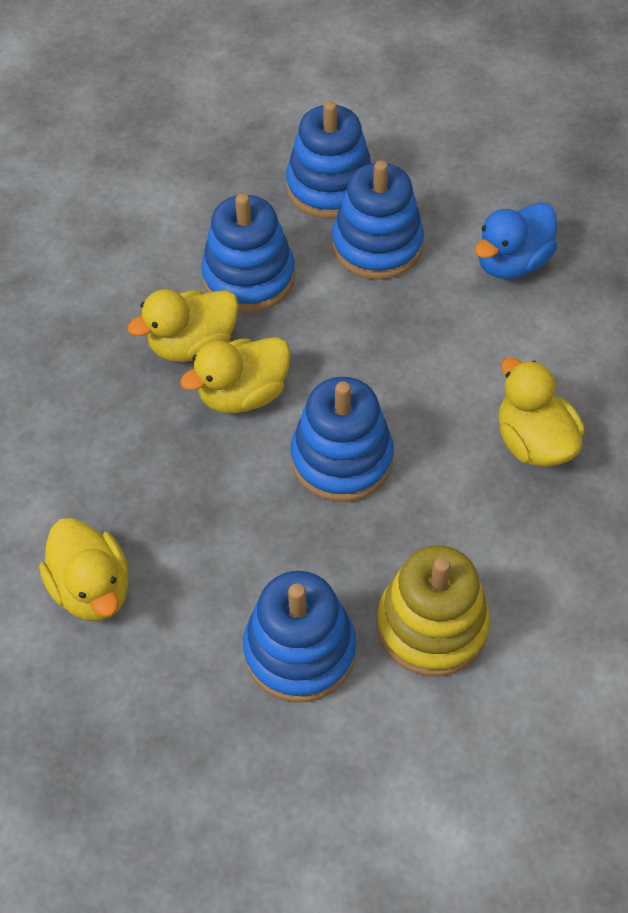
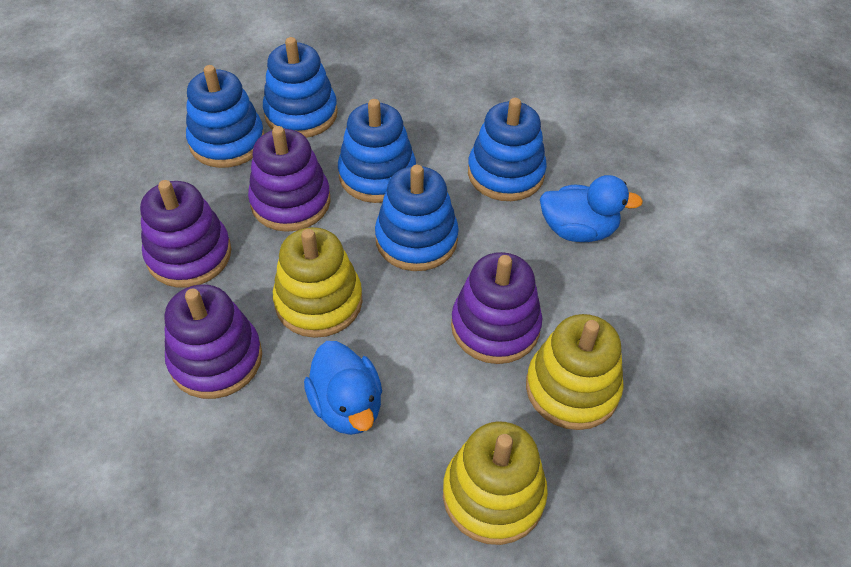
blue duck: [475,202,558,279] = 1 -> [304,341,382,435] [540,175,643,242] = 2
purple stacking toy: none = 0 -> [140,180,231,288] [164,284,262,399] [248,126,331,232] [451,252,542,364] = 4
yellow duck: [39,518,129,621] [127,289,239,362] [180,337,290,413] [498,357,585,467] = 4 -> none = 0
yellow stacking toy: [377,545,490,677] = 1 -> [273,227,363,338] [443,421,548,545] [526,314,624,430] = 3

